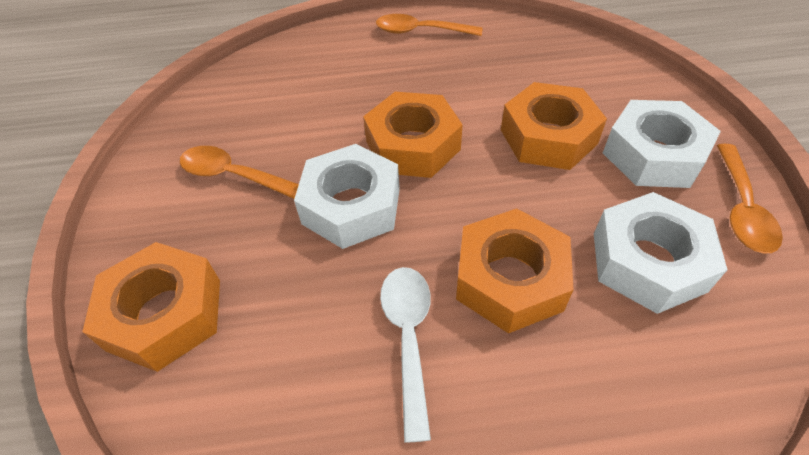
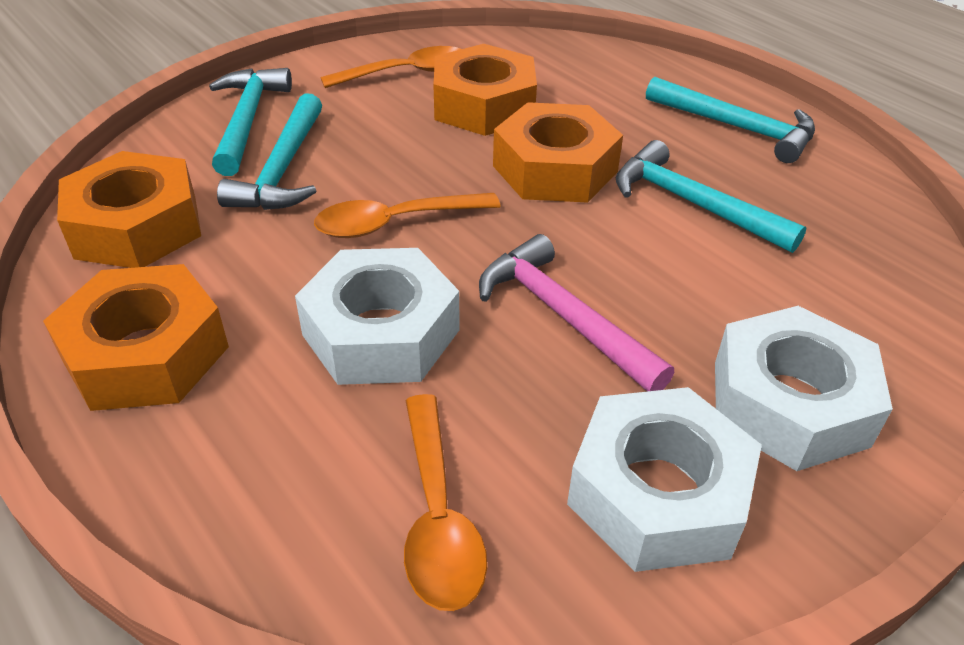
pink hammer: none = 0 -> [479,234,674,392] = 1
turquoise hammer: none = 0 -> [209,68,292,176] [217,93,322,210] [616,140,807,253] [646,77,815,163] = 4
white spoon: [380,267,431,443] = 1 -> none = 0

